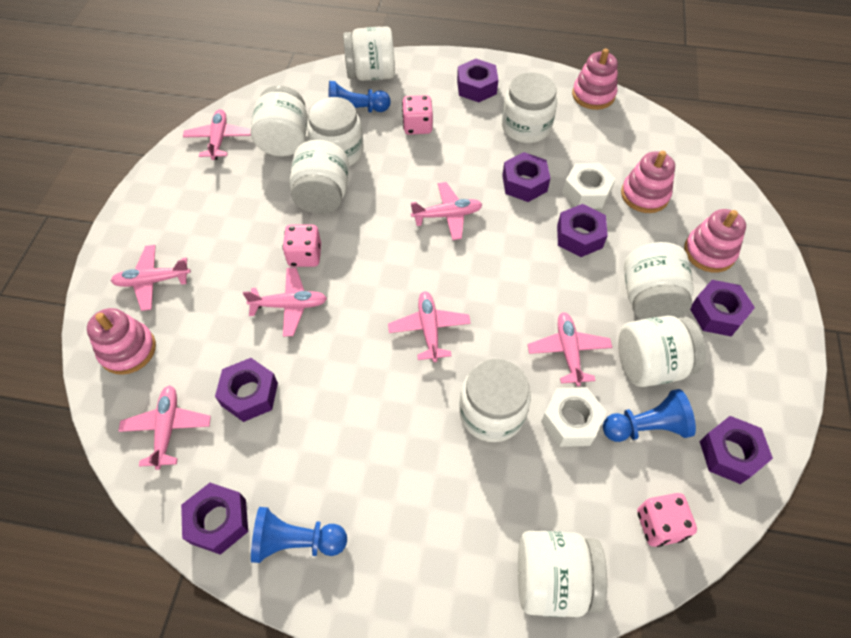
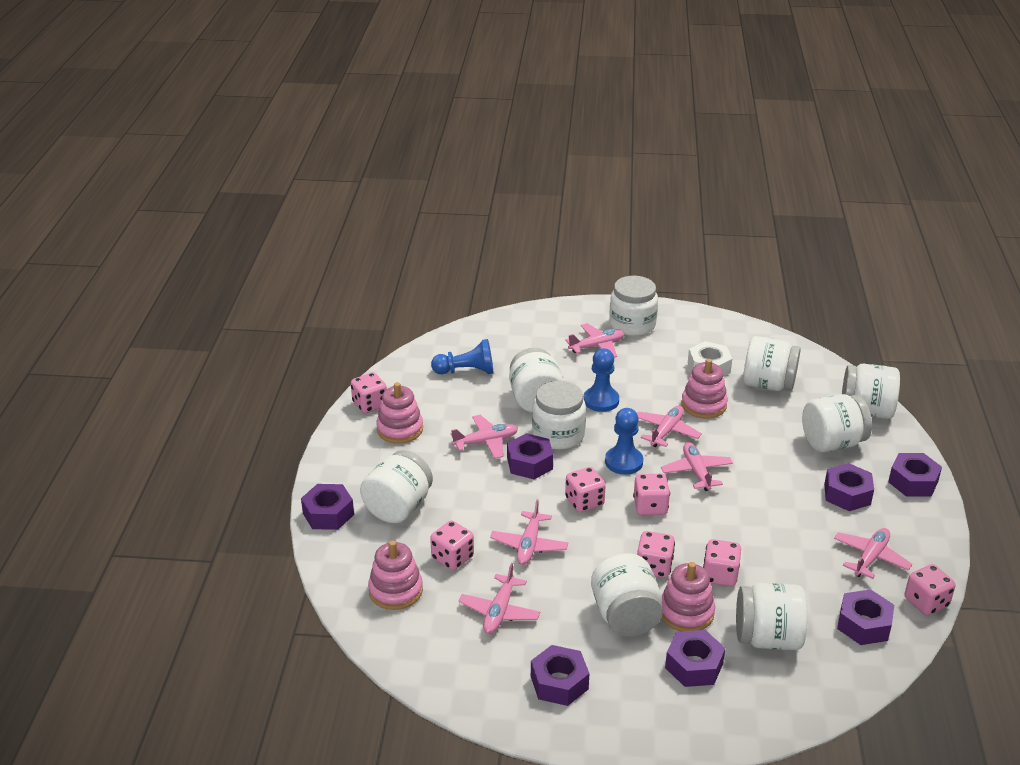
pink dice: [282,225,321,267] [402,95,433,135] [637,493,697,547] = 3 -> [351,372,387,413] [430,521,474,570] [565,467,606,512] [633,474,670,515] [637,531,675,578] [703,539,741,586] [905,564,955,616] = 7
white nut: [541,387,607,447] [562,163,616,209] = 2 -> [688,341,732,377] = 1

